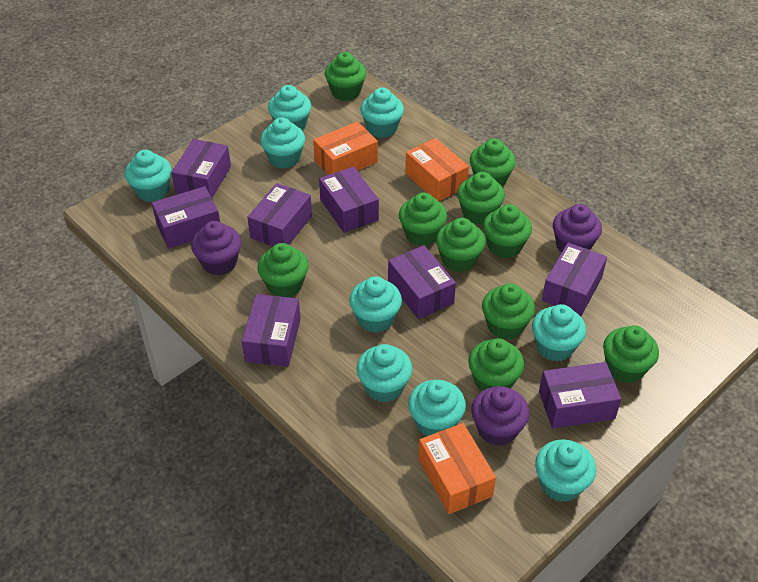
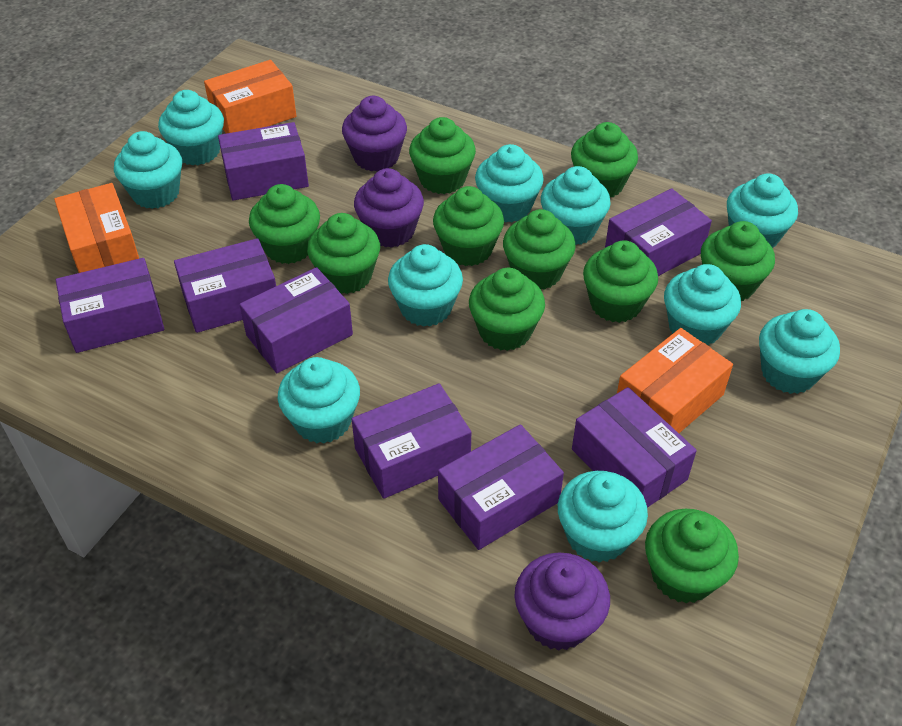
turquoise cupcake: [125,150,172,202] [260,117,305,169] [268,85,311,131] [349,276,402,333] [357,344,412,402] [361,88,404,138] [408,380,466,436] [532,304,586,361] [535,440,596,502] = 9 -> [114,131,182,209] [158,90,224,165] [278,357,360,444] [388,244,463,327] [475,144,544,222] [541,166,611,245] [558,471,648,563] [664,264,741,346] [727,173,798,248] [759,309,840,394] = 10

